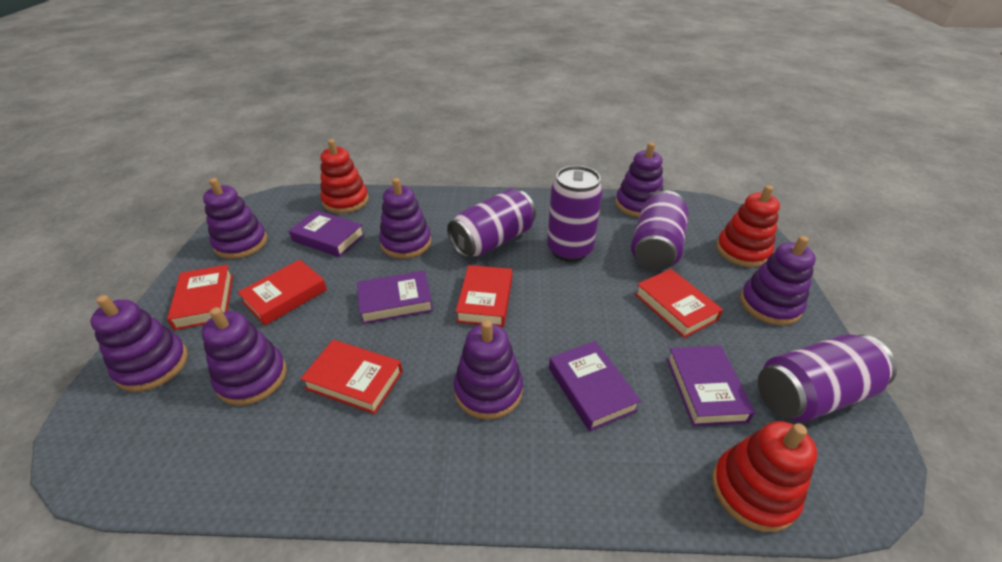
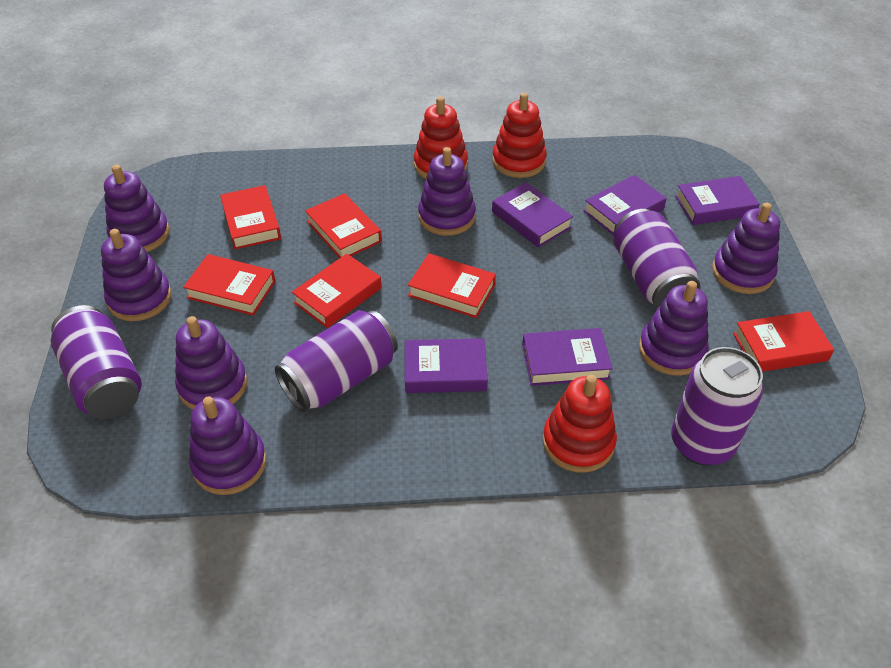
purple book: [289,210,365,257] [357,270,433,324] [549,341,641,431] [666,346,755,426] = 4 -> [405,338,488,393] [492,182,573,248] [522,328,613,386] [584,175,667,235] [675,176,760,225] = 5
red book: [167,265,233,330] [237,260,327,325] [301,340,403,414] [456,265,512,327] [635,269,723,338] = 5 -> [183,254,276,316] [220,185,281,249] [292,254,382,328] [305,193,382,258] [408,253,496,318] [733,311,834,372] = 6

